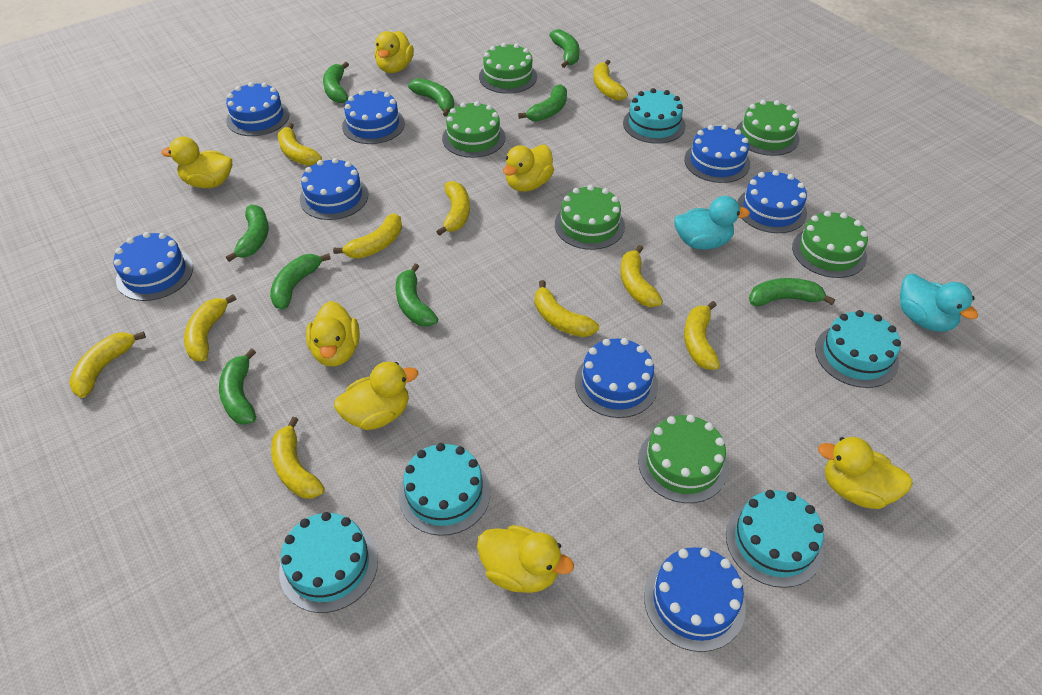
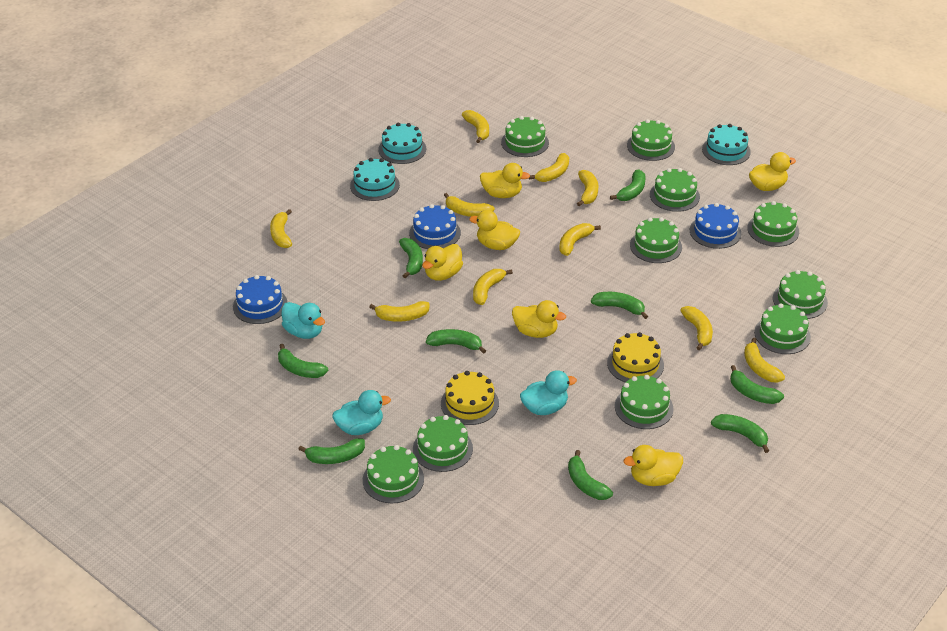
blue cake: [113,232,193,301] [226,82,289,136] [300,158,368,220] [342,89,405,144] [575,338,658,418] [644,547,746,652] [684,125,750,183] [738,170,807,233] = 8 -> [233,275,287,324] [409,204,461,249] [690,203,741,249] = 3
green cake: [442,101,505,158] [479,43,537,94] [555,185,625,250] [638,414,728,503] [736,100,800,156] [792,211,868,278] = 6 -> [363,445,424,503] [413,415,473,472] [501,116,549,157] [615,375,674,429] [627,119,675,161] [630,217,682,263] [650,168,700,212] [747,201,799,247] [754,303,811,354] [773,270,828,319] = 10
turquoise cake: [279,512,378,613] [399,443,491,536] [623,88,686,144] [726,490,824,588] [815,310,901,388] = 5 -> [350,158,400,201] [378,123,426,164] [702,124,751,165] = 3
turquoise duck: [674,196,750,250] [900,274,978,332] = 2 -> [281,302,325,339] [332,390,391,435] [520,370,577,415] = 3
yellow cake: none = 0 -> [441,371,499,425] [607,332,664,383] = 2
yellow duck: [161,137,232,188] [306,301,360,367] [334,362,418,430] [375,31,414,73] [477,525,574,593] [503,145,554,192] [818,437,913,509] = 7 -> [422,244,463,281] [469,210,520,250] [480,163,530,198] [512,300,566,338] [624,445,683,486] [749,152,796,191] = 6

